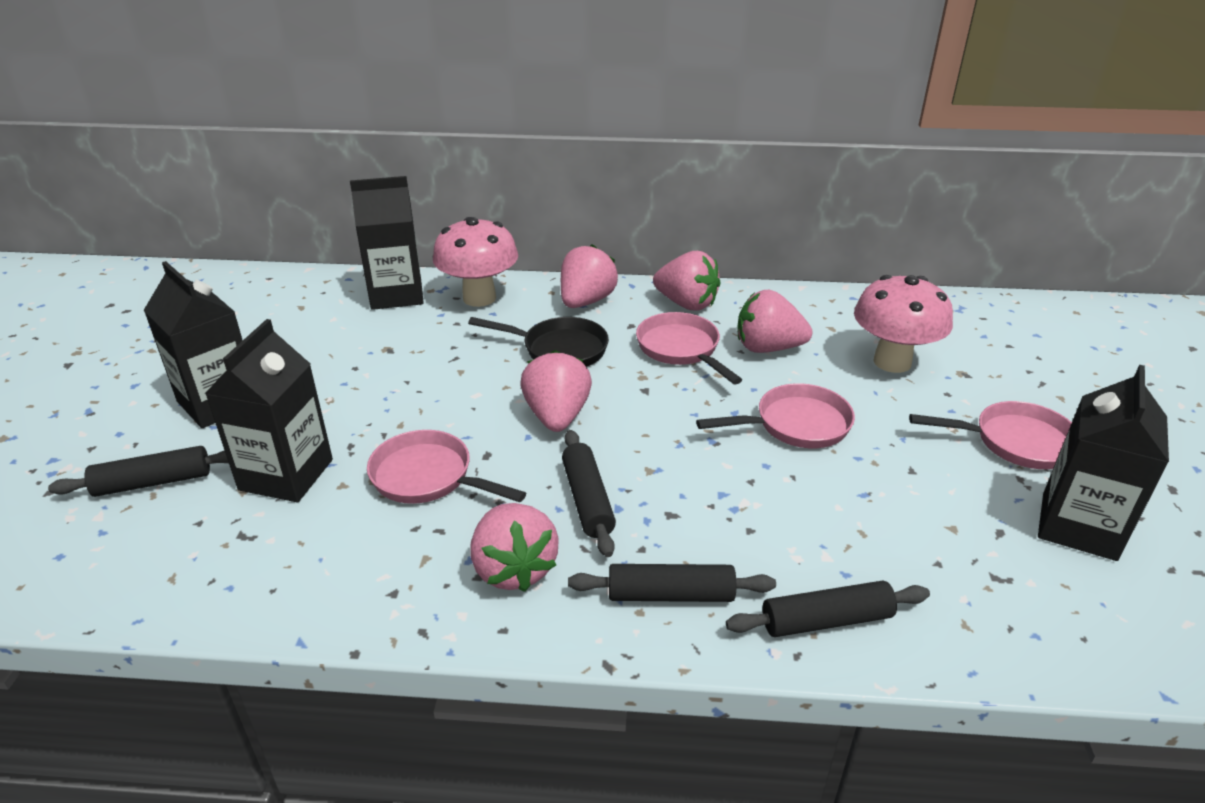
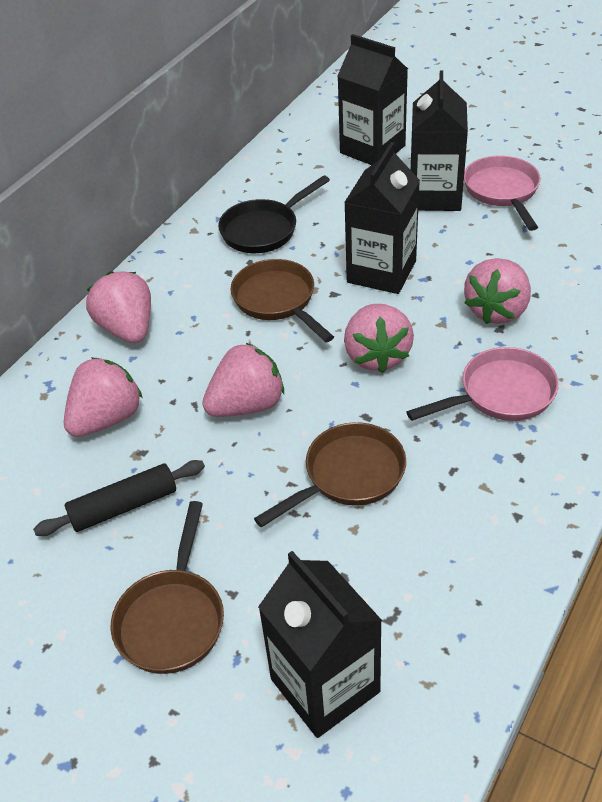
black rolling pin: [48,446,229,497] [562,430,616,557] [568,564,776,602] [726,580,930,637] = 4 -> [33,460,205,536] = 1
brown pan: none = 0 -> [111,501,224,674] [231,259,334,342] [254,422,406,528] = 3
pink mushroom: [433,217,518,307] [854,275,953,373] = 2 -> none = 0
pink pan: [367,430,526,504] [636,312,742,384] [696,383,855,448] [909,401,1072,469] = 4 -> [407,347,559,421] [464,156,541,231] = 2

